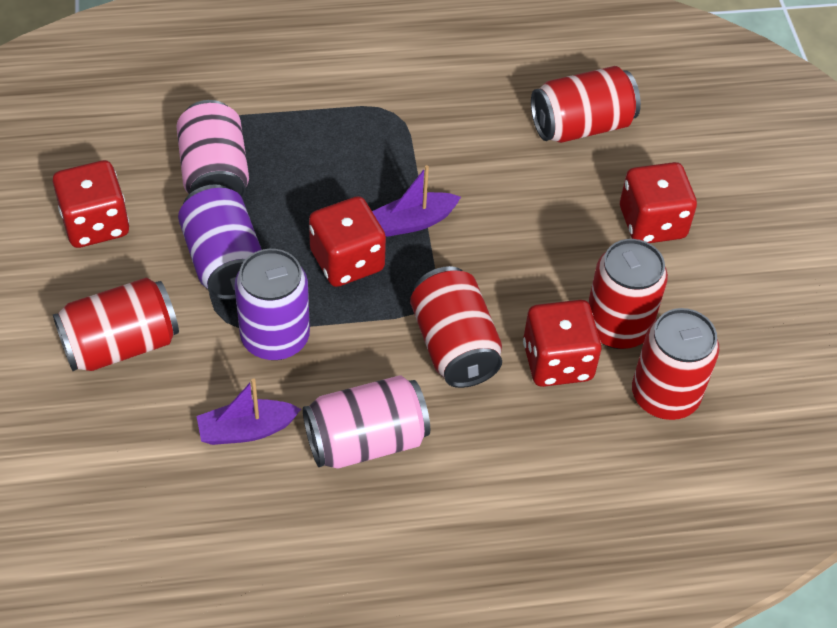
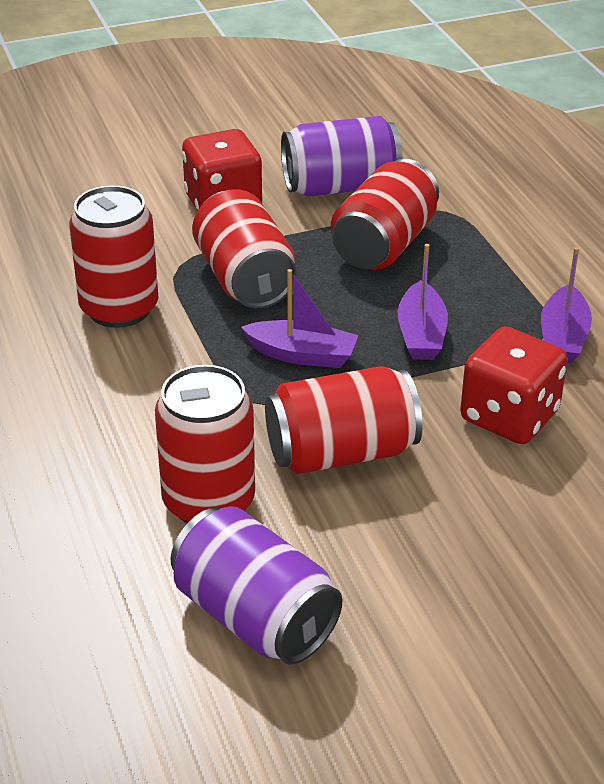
pink can: [176,100,249,199] [303,375,430,469] = 2 -> none = 0
purple boat: [197,378,301,445] [372,165,461,237] = 2 -> [241,269,359,368] [397,244,448,360] [541,247,592,364] = 3
red dice: [53,160,129,248] [309,196,386,287] [523,300,602,387] [620,162,697,243] = 4 -> [182,129,262,211] [460,326,568,444] = 2

